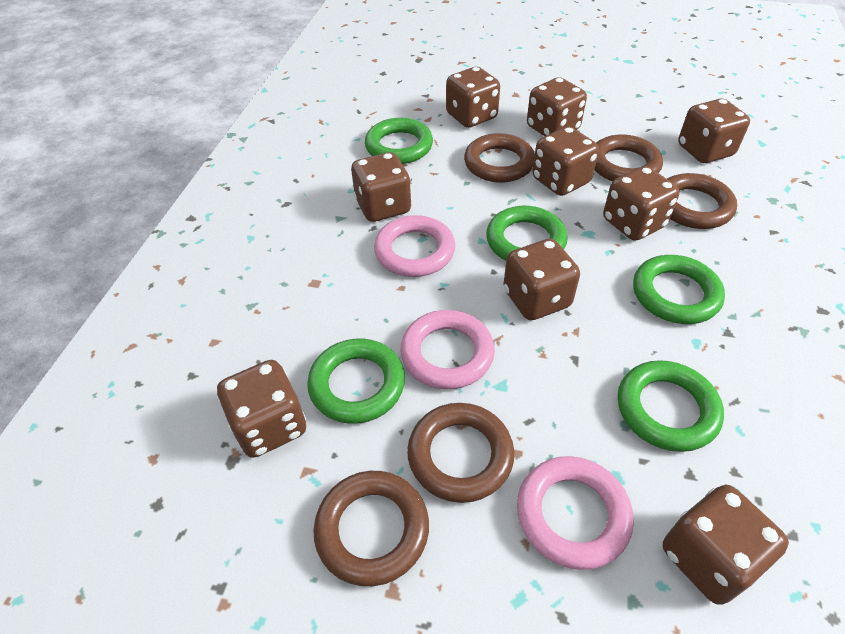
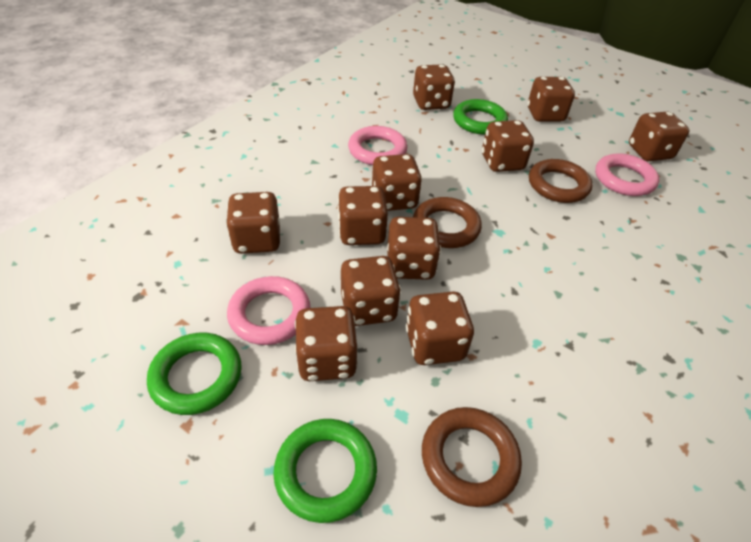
brown dice: [217,360,306,458] [351,152,412,222] [446,67,500,128] [503,239,580,320] [527,77,587,136] [532,127,599,196] [603,166,679,241] [663,485,789,604] [678,98,750,163] = 9 -> [226,192,280,254] [295,306,358,381] [338,186,388,245] [341,256,401,326] [372,154,422,211] [387,217,441,280] [406,292,474,365] [413,64,455,110] [482,120,534,172] [527,77,575,122] [629,112,689,161] = 11
brown ring: [313,471,429,586] [407,403,514,503] [464,133,535,183] [594,134,663,181] [667,173,737,229] = 5 -> [413,197,482,248] [422,407,522,507] [529,159,593,203] = 3
green ring: [307,339,405,424] [365,118,433,164] [486,206,568,261] [618,360,724,452] [633,255,725,324] = 5 -> [147,333,242,415] [273,419,377,523] [453,99,508,134] = 3

